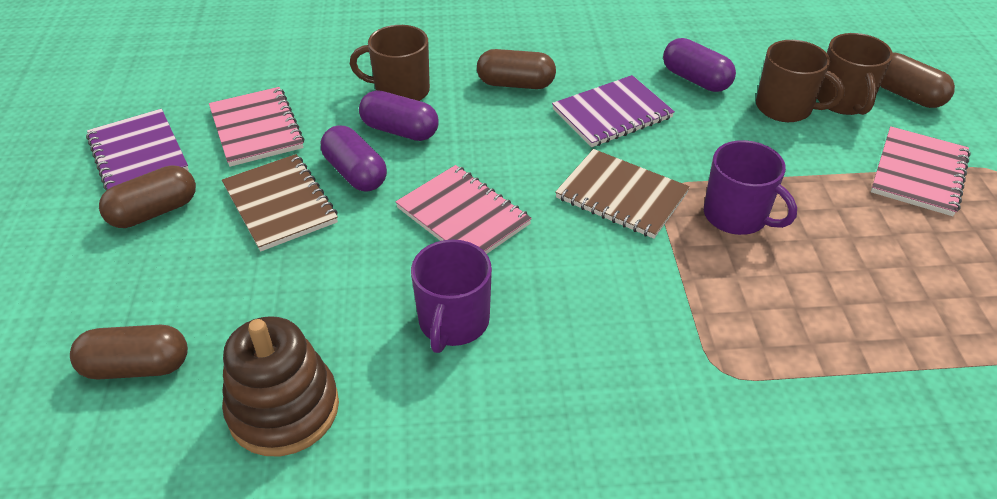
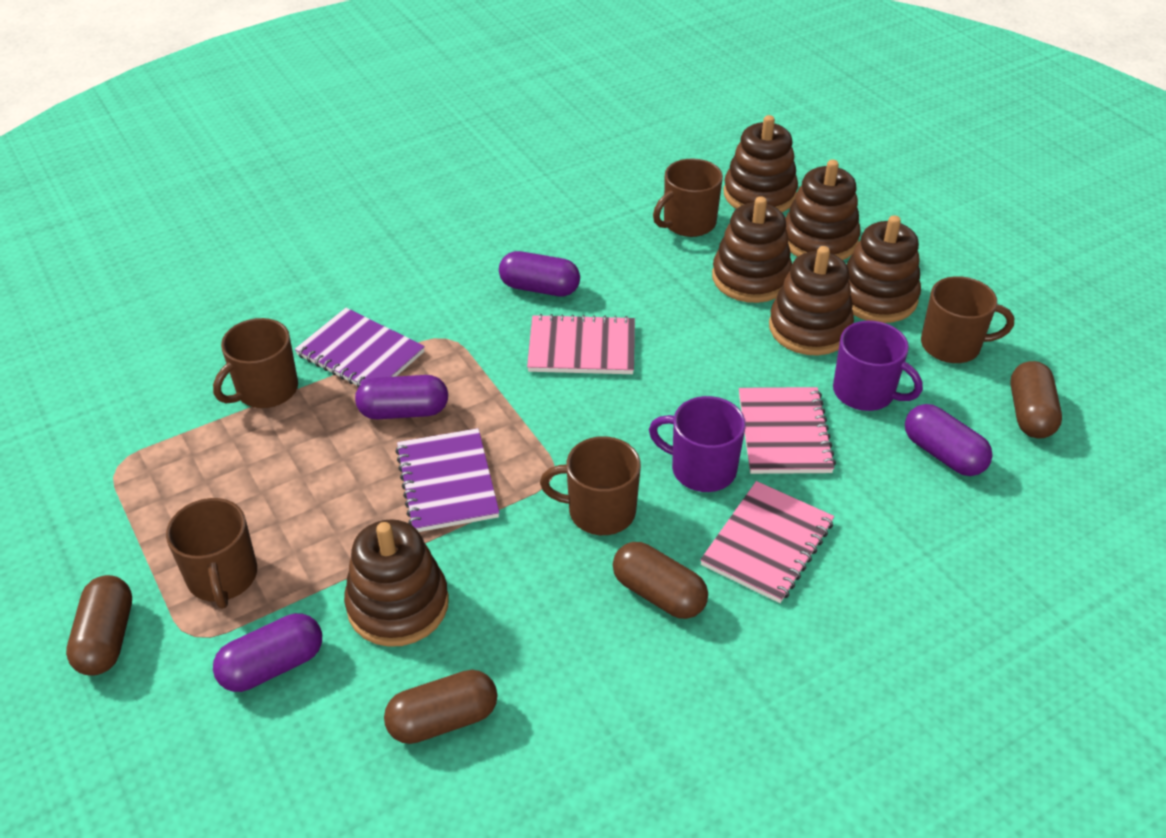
brown mug: [350,25,430,101] [756,40,845,122] [817,33,893,115] = 3 -> [166,498,257,609] [213,318,298,408] [540,436,641,535] [653,158,723,237] [921,276,1014,363] = 5
brown notebook: [222,154,338,252] [555,149,690,239] = 2 -> none = 0
brown stacking toy: [222,316,339,456] = 1 -> [344,519,449,647] [712,196,792,303] [724,115,798,212] [769,246,854,355] [785,160,860,260] [847,215,921,323] = 6
purple capsule: [321,125,387,191] [359,90,438,141] [663,38,736,92] = 3 -> [213,613,322,692] [355,375,448,419] [499,251,580,296] [905,404,993,476] = 4

